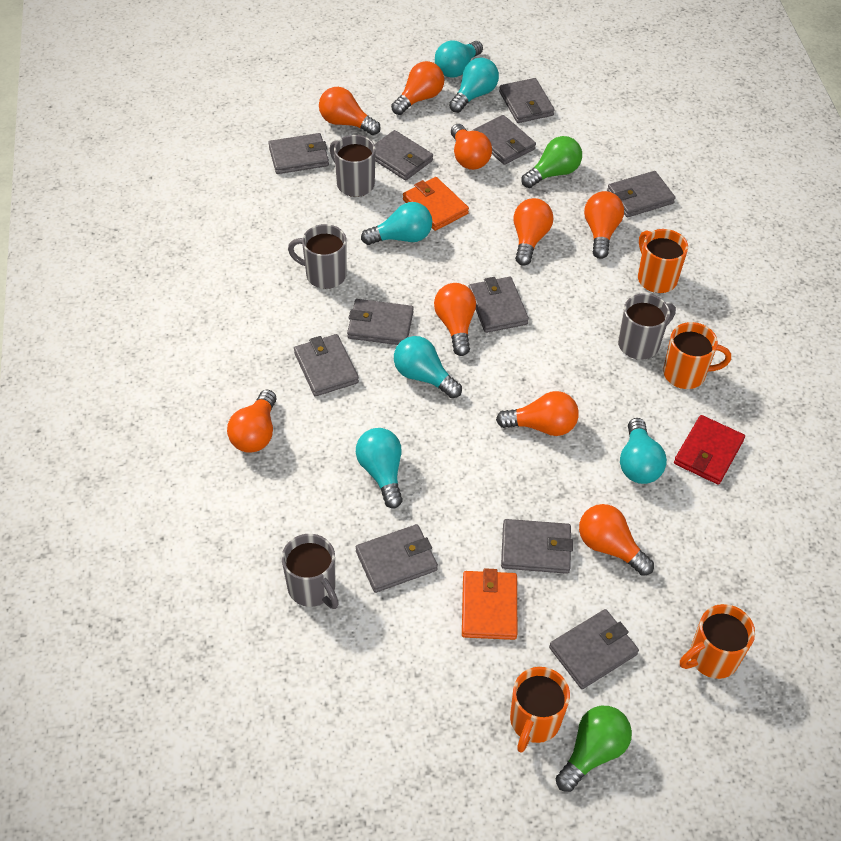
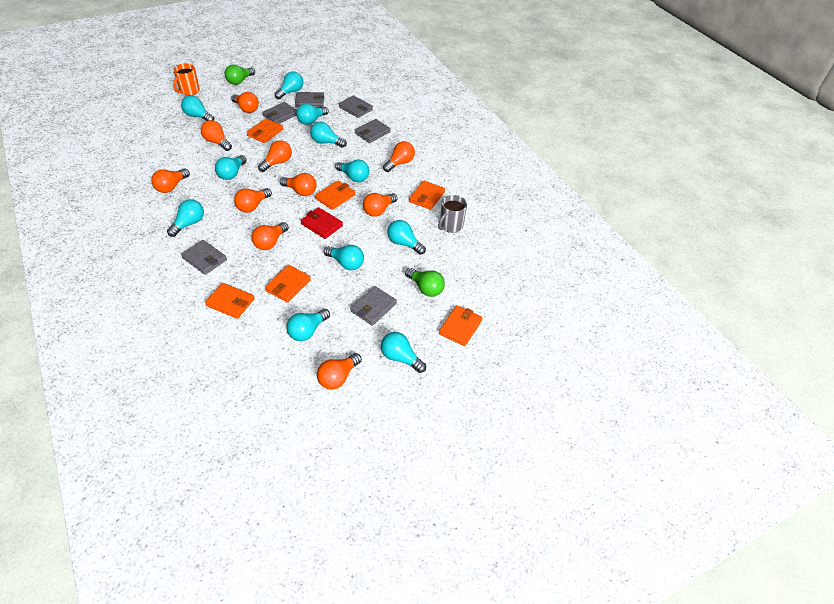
grey mug: [282,534,339,609] [288,224,346,289] [330,135,376,197] [618,293,676,360] = 4 -> [438,195,467,233] = 1
grey wallet: [268,133,329,174] [294,334,359,396] [347,299,414,345] [356,524,438,593] [375,130,433,180] [468,277,529,333] [472,115,536,165] [499,78,555,123] [501,519,573,574] [549,609,639,689] [607,171,675,217] = 11 -> [181,240,227,275] [262,102,297,124] [295,92,324,108] [339,95,373,118] [350,286,397,326] [355,119,391,143] = 6
orange light bulb: [227,390,276,453] [319,87,381,135] [391,61,444,115] [434,283,476,356] [451,124,492,170] [496,391,579,436] [514,198,553,266] [579,504,654,576] [584,191,624,259] = 9 -> [151,169,190,193] [201,120,232,151] [231,92,259,113] [234,188,272,213] [251,222,289,250] [258,140,292,172] [280,173,317,196] [317,353,362,390] [363,193,398,217] [383,141,415,172] = 10
orange mug: [510,667,570,753] [638,229,688,293] [663,322,731,389] [680,604,755,679] = 4 -> [173,63,200,96] = 1
orange wallet: [403,177,469,231] [462,568,517,640] = 2 -> [205,283,255,319] [247,118,283,143] [265,265,311,303] [315,180,355,210] [409,181,445,210] [439,305,482,346] = 6
turquoise light bulb: [356,428,403,508] [361,202,432,245] [394,336,462,398] [435,40,483,78] [449,58,499,113] [620,418,667,484] = 6 -> [167,199,204,237] [181,95,214,121] [215,155,247,180] [275,71,303,99] [287,309,330,341] [296,103,329,125] [310,122,347,148] [324,245,364,270] [335,160,369,182] [381,332,426,373] [387,220,426,255] = 11

